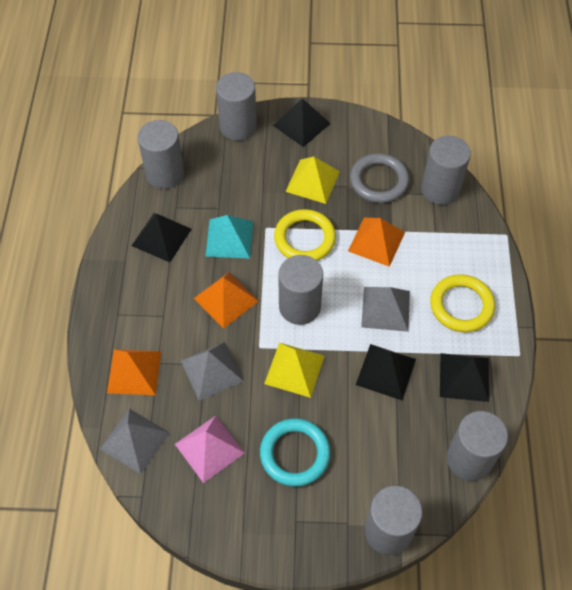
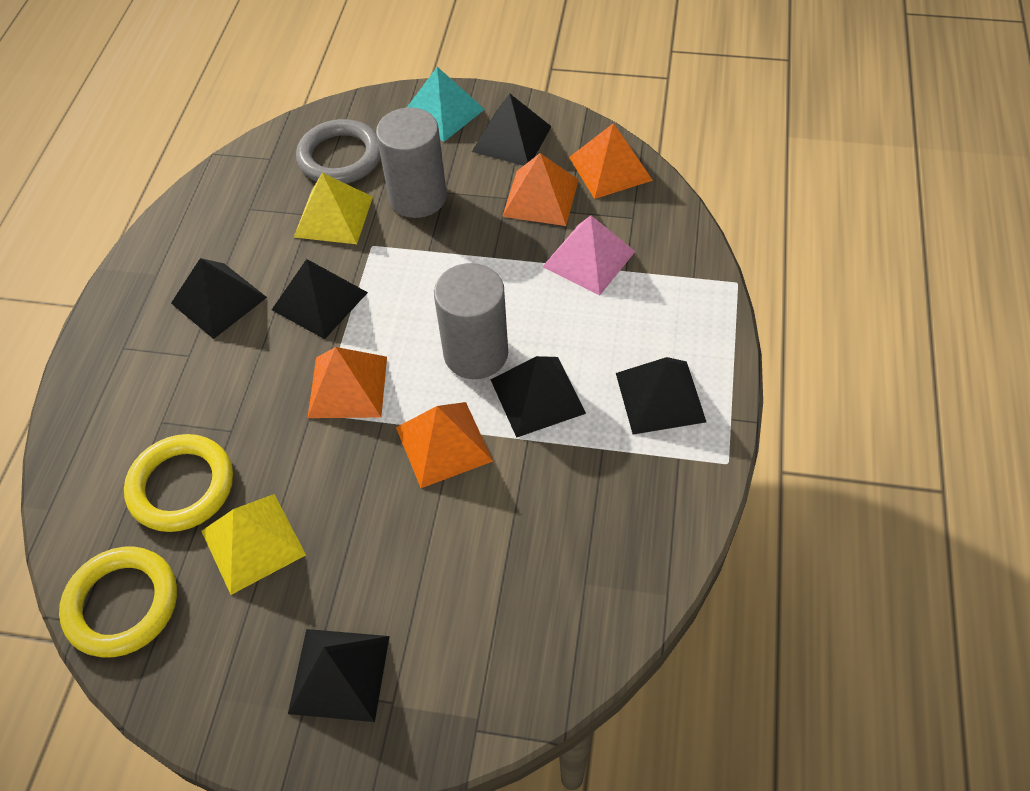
black pyramid: [131,213,192,262] [273,98,331,147] [356,344,416,400] [440,353,489,402] = 4 -> [171,258,267,339] [272,259,368,339] [288,629,390,722] [472,94,552,166] [490,356,586,438] [616,357,706,435] = 6
grey cylinder: [138,120,184,189] [216,72,257,141] [278,255,323,325] [365,485,422,555] [421,136,471,205] [447,411,508,481] = 6 -> [376,107,447,218] [434,263,508,379] = 2
grey pyramid: [100,409,170,474] [181,342,244,401] [361,287,410,332] = 3 -> none = 0
orange pyramid: [107,349,161,395] [194,272,259,329] [348,218,405,267] = 3 -> [307,347,387,418] [396,402,493,488] [502,153,578,226] [569,123,653,199] = 4
turquoise ring: [260,418,331,487] = 1 -> none = 0

